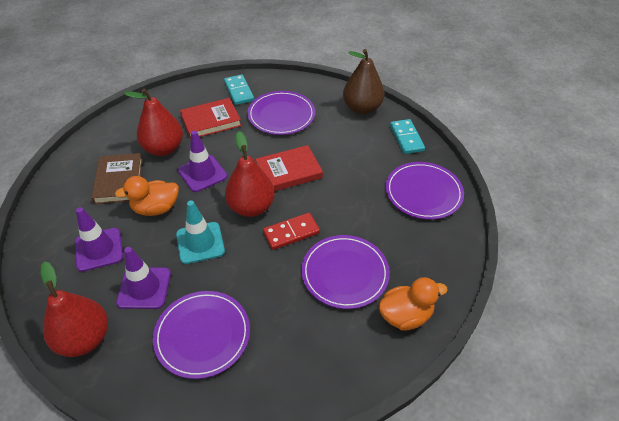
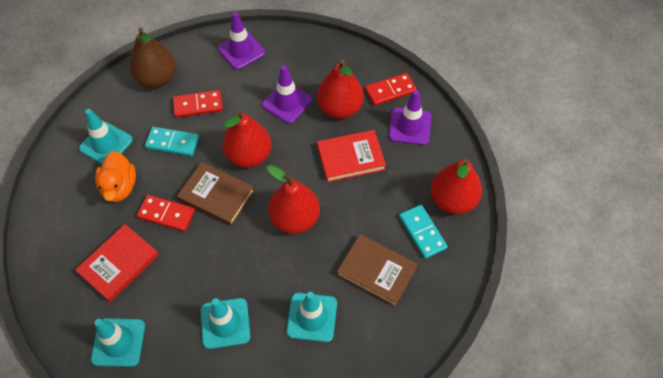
brown book: [91,153,143,204] = 1 -> [177,162,255,226] [337,234,418,307] = 2
orange duck: [115,176,179,216] [379,277,448,331] = 2 -> [95,151,136,202] = 1
purple plate: [153,291,250,379] [247,91,315,135] [301,235,390,309] [386,162,464,220] = 4 -> none = 0
red domino: [263,213,320,250] = 1 -> [137,195,195,232] [173,90,223,118] [365,73,417,106] = 3
red pear: [41,261,108,357] [124,89,183,156] [225,131,275,217] = 3 -> [222,110,272,168] [267,165,320,234] [317,60,364,119] [430,159,482,215] = 4
turquoise traffic cone: [176,201,225,264] = 1 -> [79,109,133,164] [91,318,145,367] [201,298,250,349] [286,292,337,342] = 4

